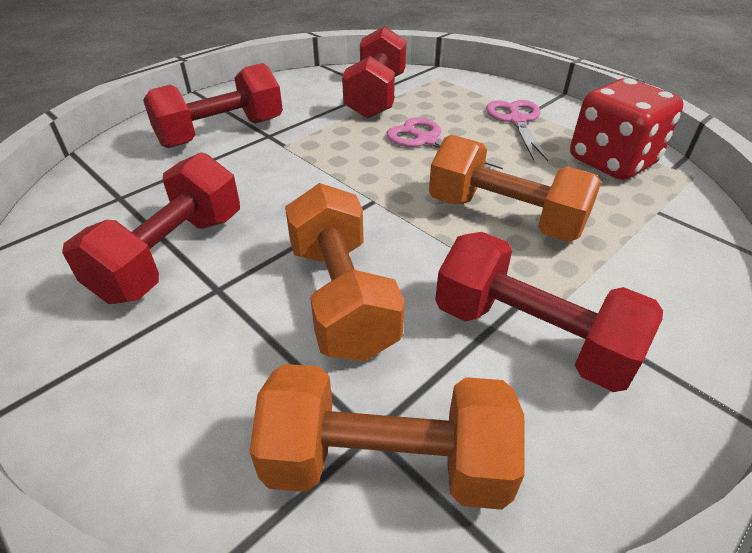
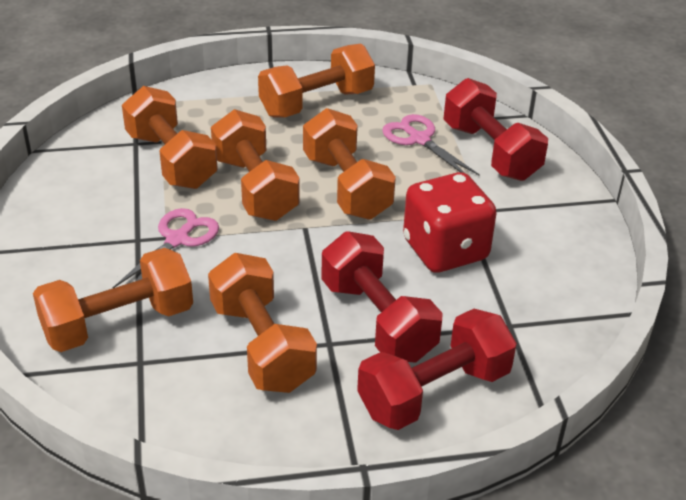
orange dumbbell: [249,364,525,510] [285,183,405,361] [429,134,602,242] = 3 -> [33,248,193,352] [122,86,218,189] [208,253,317,393] [211,109,300,221] [258,44,375,118] [303,108,396,220] = 6
red dumbbell: [62,152,240,304] [143,63,283,148] [342,26,406,119] [435,232,663,392] = 4 -> [321,231,443,362] [357,309,517,430] [443,78,548,181] = 3

